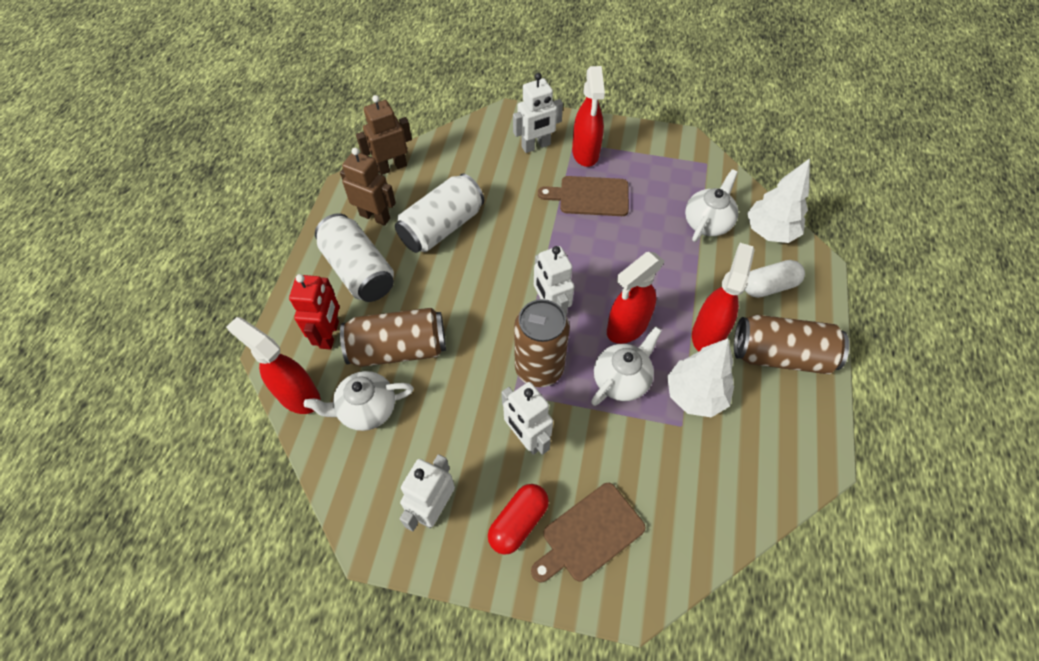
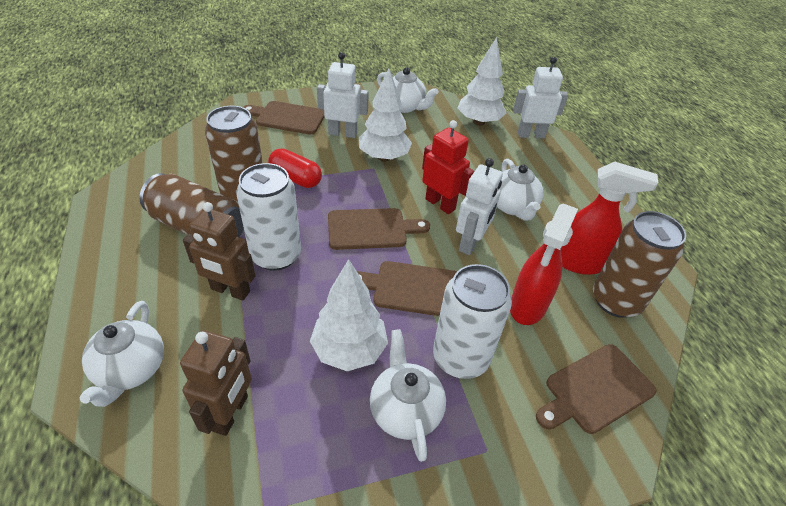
brown cutting board: [531,483,646,582] [538,176,629,216] = 2 -> [243,101,324,135] [328,208,430,250] [357,261,457,316] [536,344,657,434] = 4
red spray bottle: [226,317,320,414] [572,66,605,167] [607,252,665,344] [692,243,755,351] = 4 -> [510,204,578,325] [561,162,658,275] = 2
white capsule: [745,260,805,298] = 1 -> none = 0
white robot: [400,454,455,531] [502,382,553,455] [513,73,563,153] [534,246,574,315] = 4 -> [317,52,369,138] [456,158,503,255] [513,57,568,138] = 3
white teapot: [304,371,414,431] [591,327,662,406] [685,169,738,242] = 3 -> [80,301,164,407] [370,329,446,462] [377,67,439,113] [497,159,543,221] = 4
white tree: [667,339,734,418] [747,158,810,243] = 2 -> [310,259,388,371] [359,68,412,162] [458,37,506,126] = 3

